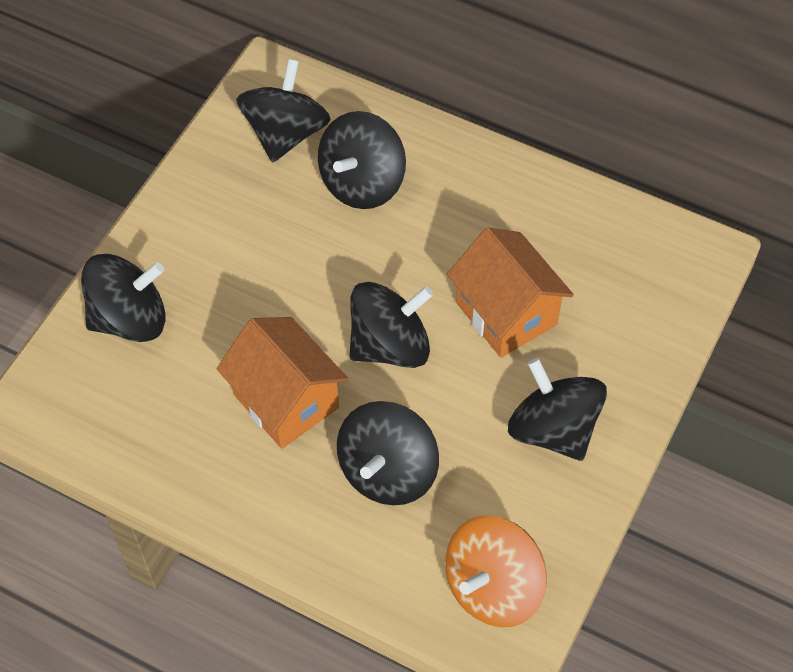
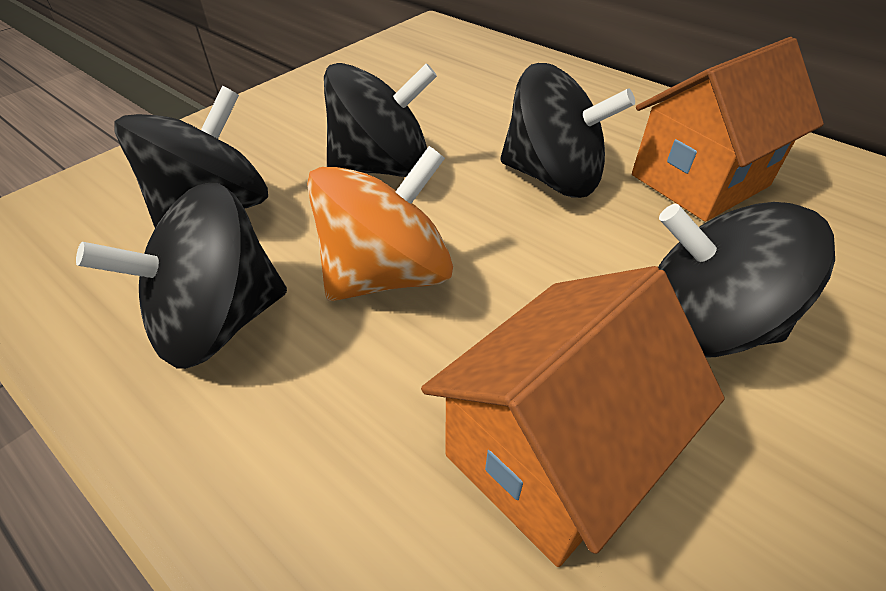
black spinning top: [81,254,165,342] [236,59,331,162] [318,111,406,209] [337,401,439,505] [349,282,433,368] [508,358,607,461] = 6 -> [76,183,287,369] [114,86,268,228] [324,63,437,177] [500,63,635,198] [658,202,835,357] = 5

